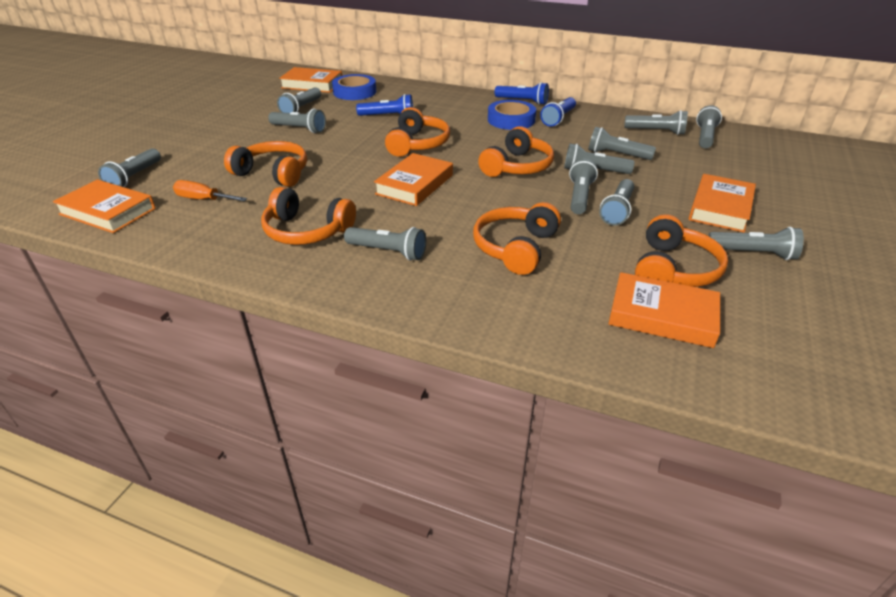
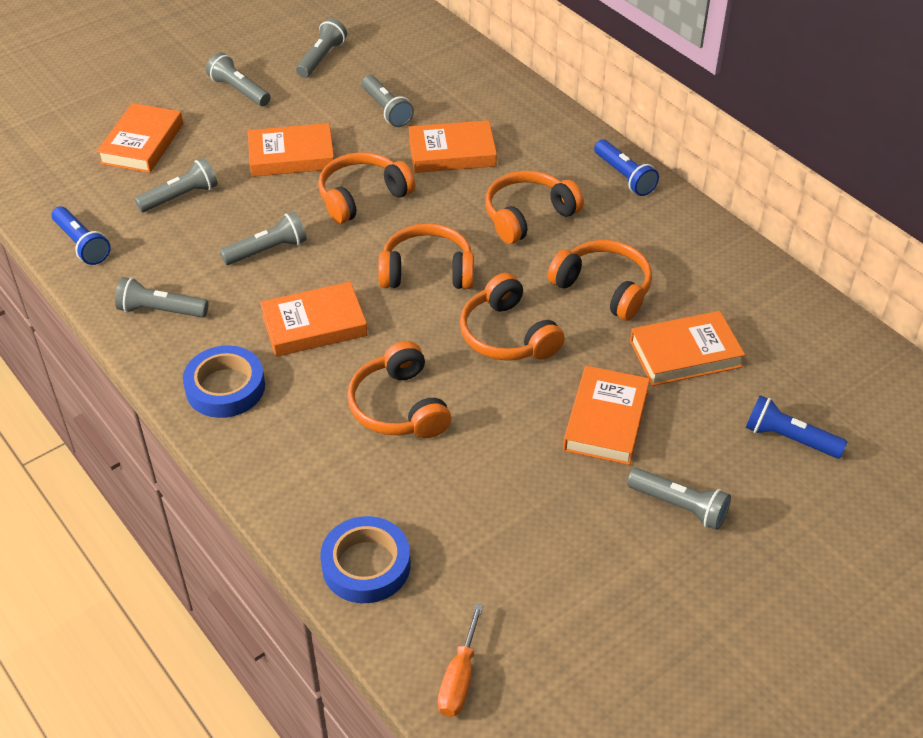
grey flashlight: [98,148,161,187] [268,109,326,133] [277,87,321,113] [344,227,426,260] [564,144,634,174] [569,158,598,214] [588,127,656,160] [599,179,634,226] [624,110,688,135] [696,105,722,148] [708,227,804,260] = 11 -> [115,277,208,318] [134,158,218,212] [206,53,271,106] [220,212,307,265] [296,18,347,78] [362,75,414,127] [627,468,731,530] = 7
orange book: [53,179,156,233] [279,67,342,93] [374,153,453,206] [608,272,720,348] [689,174,756,233] = 5 -> [97,103,183,173] [248,123,334,177] [260,282,368,357] [408,120,497,173] [563,366,650,465] [630,311,745,386] = 6

